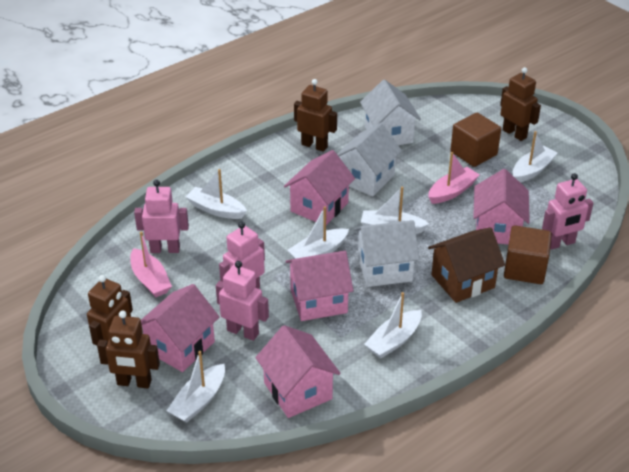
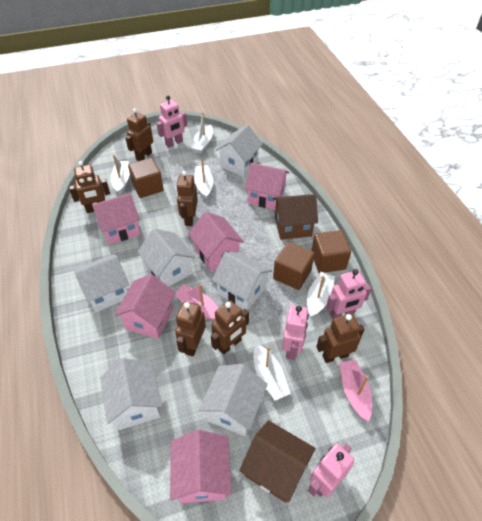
brown cube: [451,113,501,167] [504,225,552,284] = 2 -> [128,158,164,198] [273,242,315,290] [311,230,351,273] = 3
brown house: [428,227,505,303] = 1 -> [239,420,315,503] [273,194,318,240] = 2
brown robot: [87,275,133,346] [97,311,160,388] [294,79,337,152] [500,67,541,141] = 4 -> [69,161,110,213] [126,108,153,161] [175,301,206,356] [176,171,198,226] [211,300,249,355] [316,314,365,363] = 6
white boat: [166,351,225,423] [186,169,247,219] [287,206,349,259] [361,187,429,234] [364,292,422,358] [513,131,557,183] = 6 -> [111,155,130,194] [191,112,213,153] [194,159,213,199] [253,344,291,400] [307,272,335,317] = 5
white house: [337,123,402,196] [354,220,419,287] [360,79,421,145] = 3 -> [74,254,129,312] [100,358,162,430] [137,229,195,287] [199,364,268,436] [212,252,272,311] [216,125,263,177] = 6

